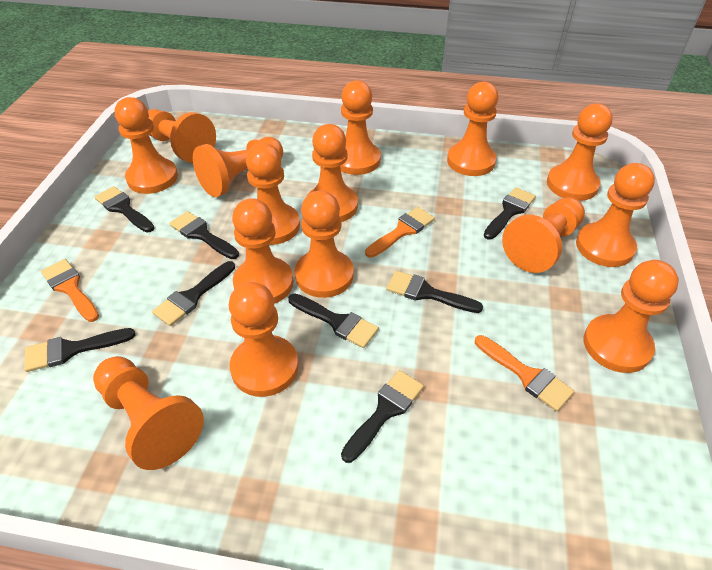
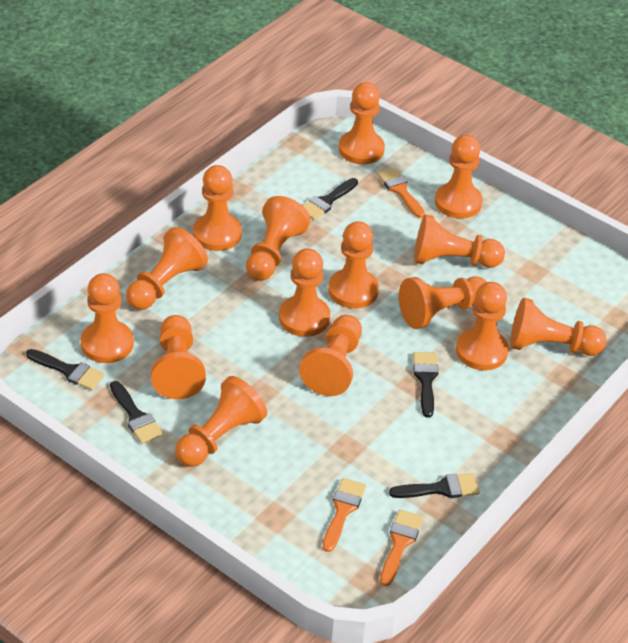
black brush: [24,328,135,372] [95,186,154,232] [152,261,235,326] [169,211,239,259] [288,293,379,348] [341,370,424,463] [386,271,483,313] [484,187,536,240] = 8 -> [26,349,105,390] [110,381,163,444] [303,178,358,220] [389,473,480,498] [413,352,439,417] = 5

